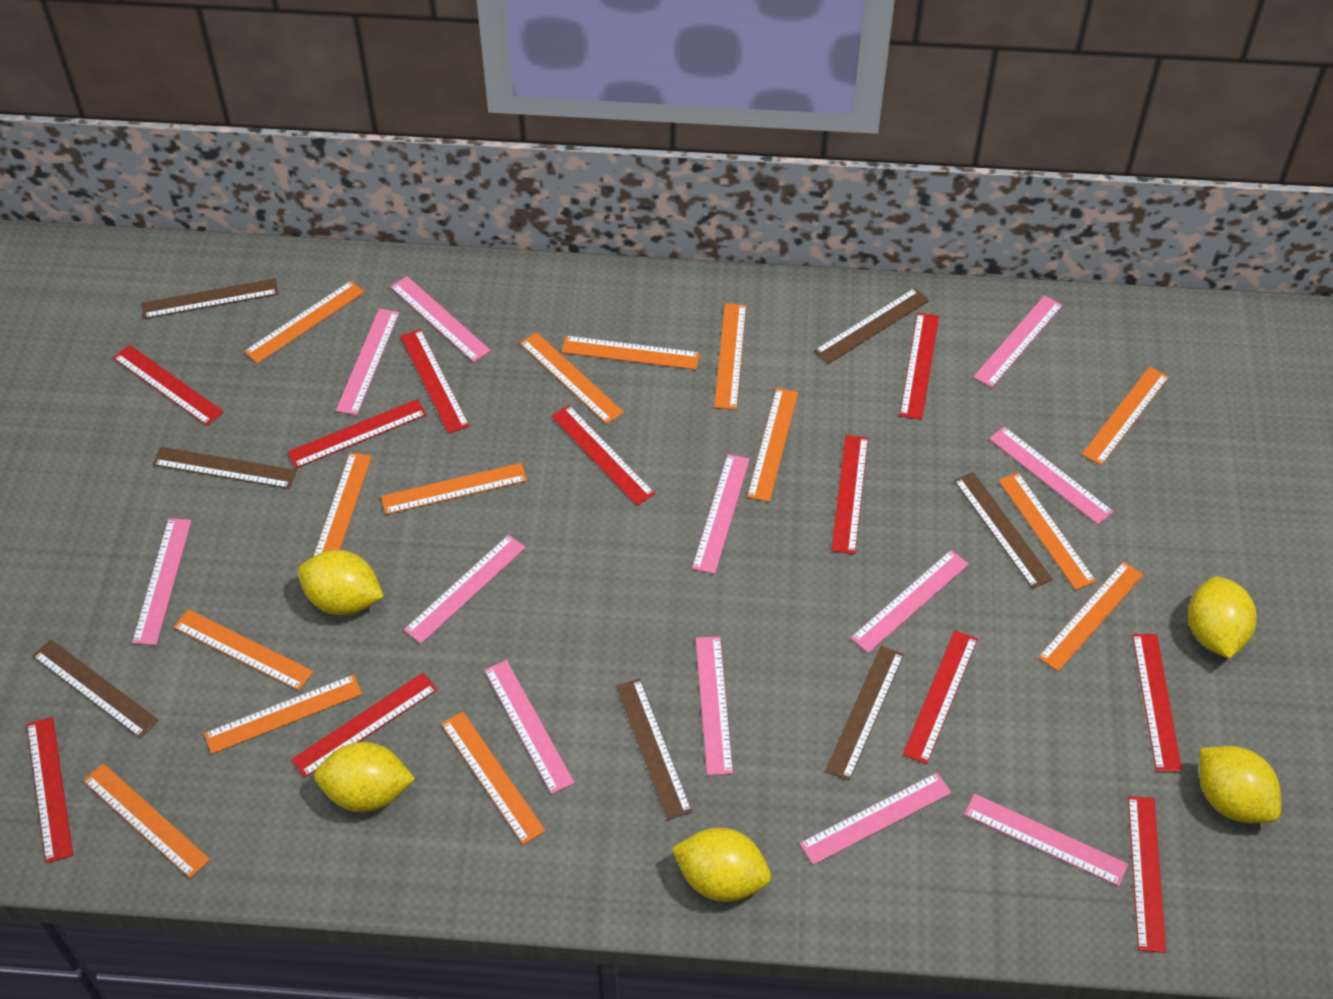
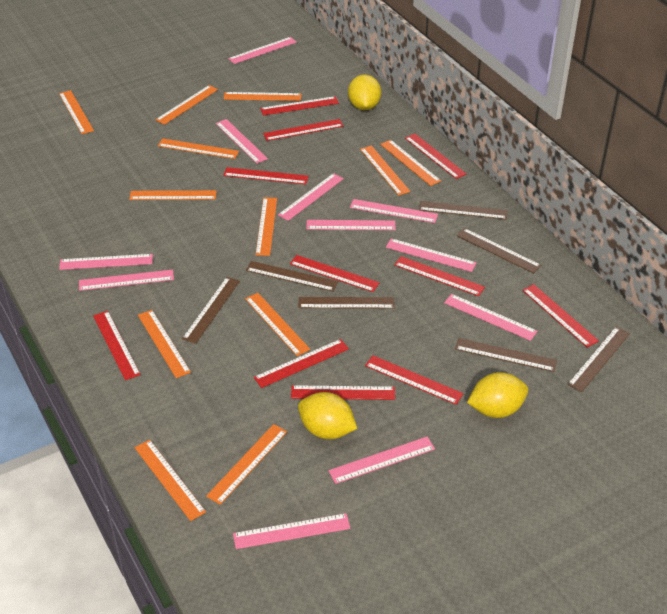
orange ruler: [83,763,210,878] [174,609,313,690] [204,675,362,754] [244,281,365,364] [313,452,372,557] [381,463,527,515] [441,711,545,844] [520,332,624,424] [562,336,700,370] [714,303,746,410] [747,388,798,502] [998,473,1096,590] [1038,561,1144,671] [1082,367,1169,466] = 14 -> [59,90,94,134] [129,190,217,200] [135,439,206,521] [138,310,191,378] [155,85,218,125] [158,138,239,159] [206,424,287,505] [224,92,301,101] [245,293,310,356] [255,198,277,256] [360,146,410,196] [380,140,441,186] = 12
pink ruler: [132,518,192,645] [336,309,400,415] [390,276,491,362] [404,535,526,644] [484,660,575,794] [692,454,750,574] [696,636,733,775] [800,773,952,865] [851,550,969,653] [964,793,1128,886] [973,295,1063,388] [989,427,1114,525] = 12 -> [59,254,153,270] [79,269,174,291] [215,119,268,163] [228,37,297,64] [233,513,350,549] [278,173,344,221] [306,220,396,230] [328,437,435,484] [350,199,438,223] [386,238,477,272] [444,294,538,341] = 11
yellow lemon: [298,550,384,615] [314,742,415,812] [671,828,771,902] [1188,576,1257,659] [1199,746,1281,823] = 5 -> [298,392,357,439] [348,74,381,110] [467,372,528,418] = 3

